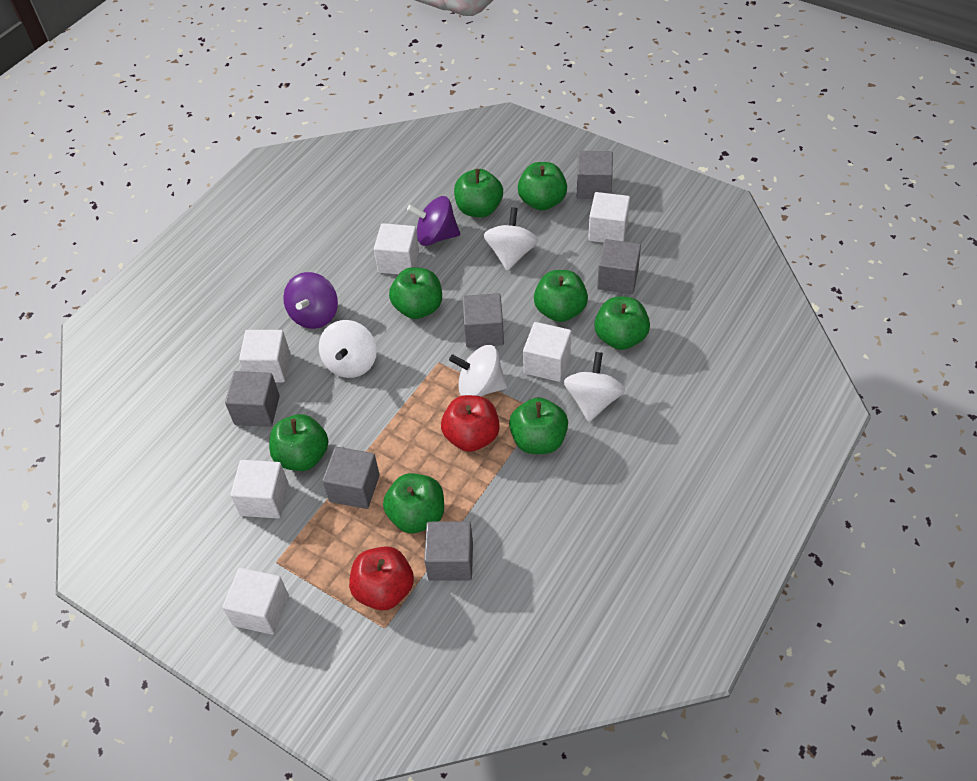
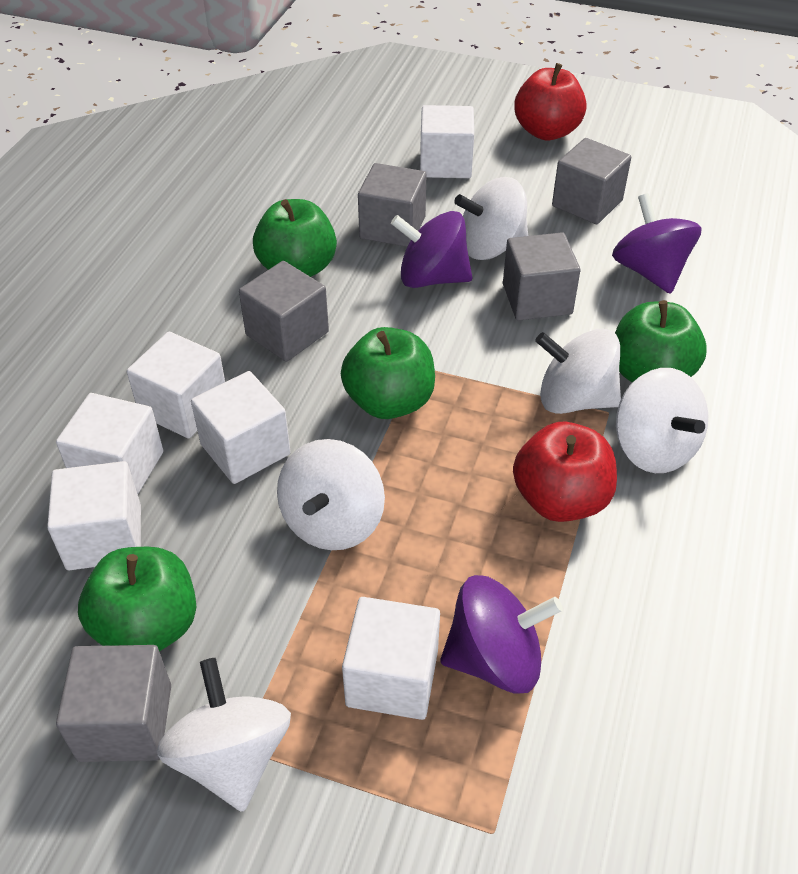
green apple: [269,414,329,471] [383,473,444,533] [389,267,442,319] [454,169,503,217] [509,397,568,454] [518,162,567,211] [534,270,588,322] [594,297,650,350] = 8 -> [78,547,196,651] [253,199,337,277] [341,327,435,419] [615,300,706,383] = 4
grey cube: [225,371,280,427] [322,447,380,509] [424,521,473,580] [463,293,504,348] [577,151,613,199] [597,239,641,294] = 6 -> [56,645,171,762] [239,261,329,362] [358,163,427,247] [503,232,580,321] [552,138,631,224] = 5
purple spinning top: [283,272,338,329] [407,196,460,246] = 2 -> [391,211,472,288] [440,575,563,694] [612,193,702,294] = 3
white spinning top: [319,320,377,378] [449,345,507,396] [484,207,538,271] [564,352,625,422] = 4 -> [156,658,291,812] [277,439,385,550] [454,177,528,260] [535,328,621,414] [616,368,709,473] = 5

